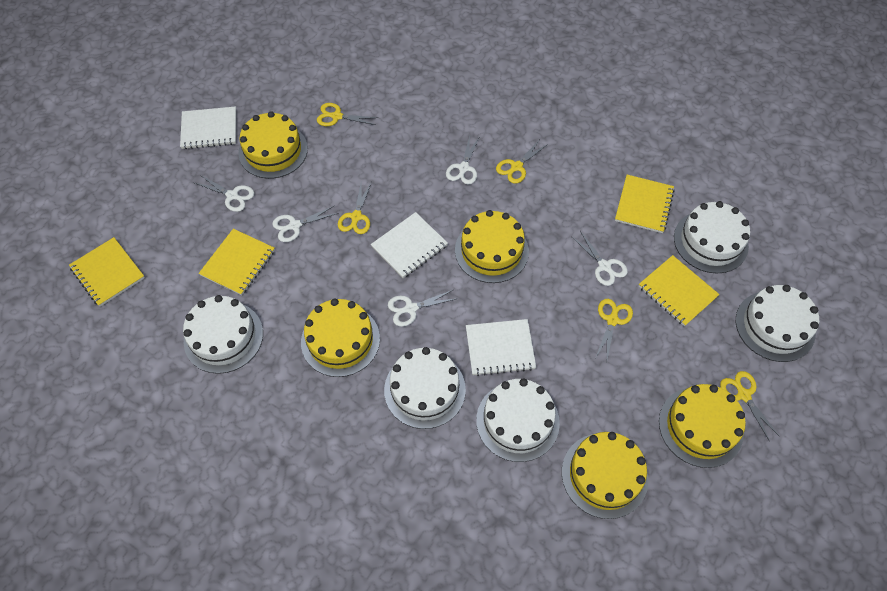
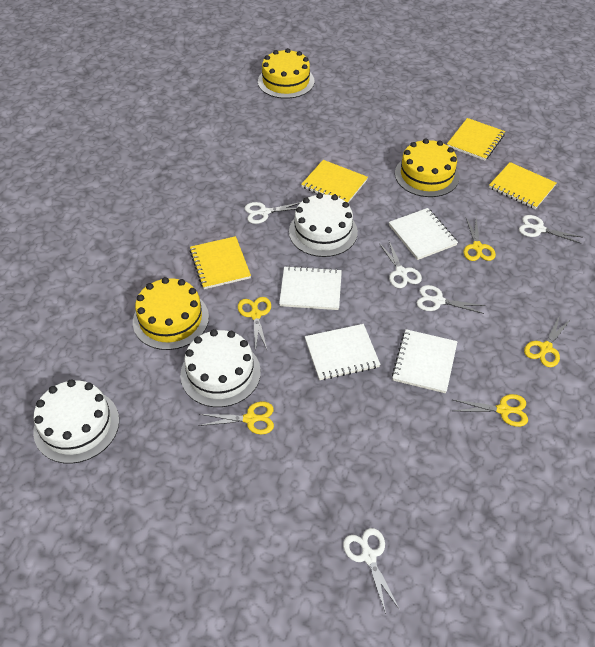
white cake: [183,295,263,374] [384,347,466,429] [476,378,560,462] [674,201,750,274] [736,285,819,362] = 5 -> [33,379,119,464] [180,329,261,407] [289,193,358,257] = 3
white notebook: [180,106,236,149] [371,212,448,278] [466,319,536,376] = 3 -> [279,266,342,310] [305,324,380,380] [389,208,458,260] [392,329,458,393] = 4
yellow cake: [239,111,308,179] [301,299,380,377] [455,210,529,283] [562,432,648,519] [659,384,746,468] = 5 -> [133,277,209,350] [258,48,314,99] [395,138,459,197] = 3

